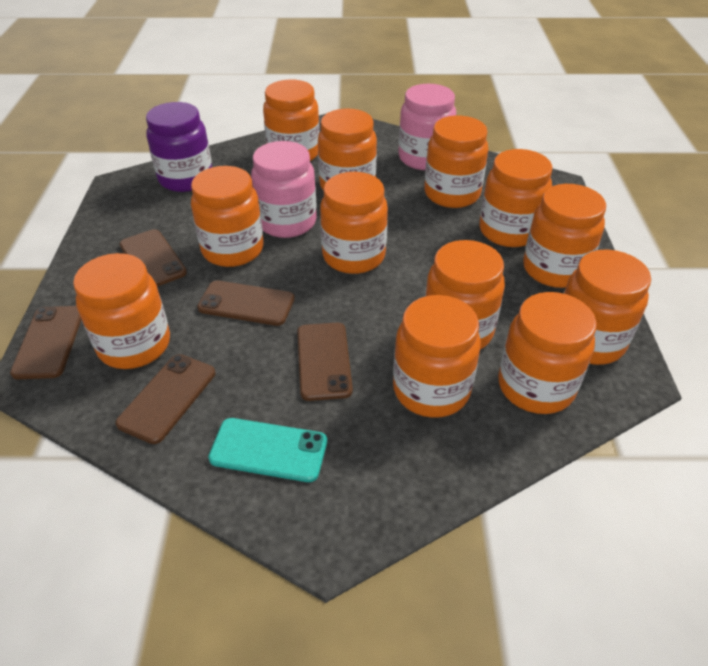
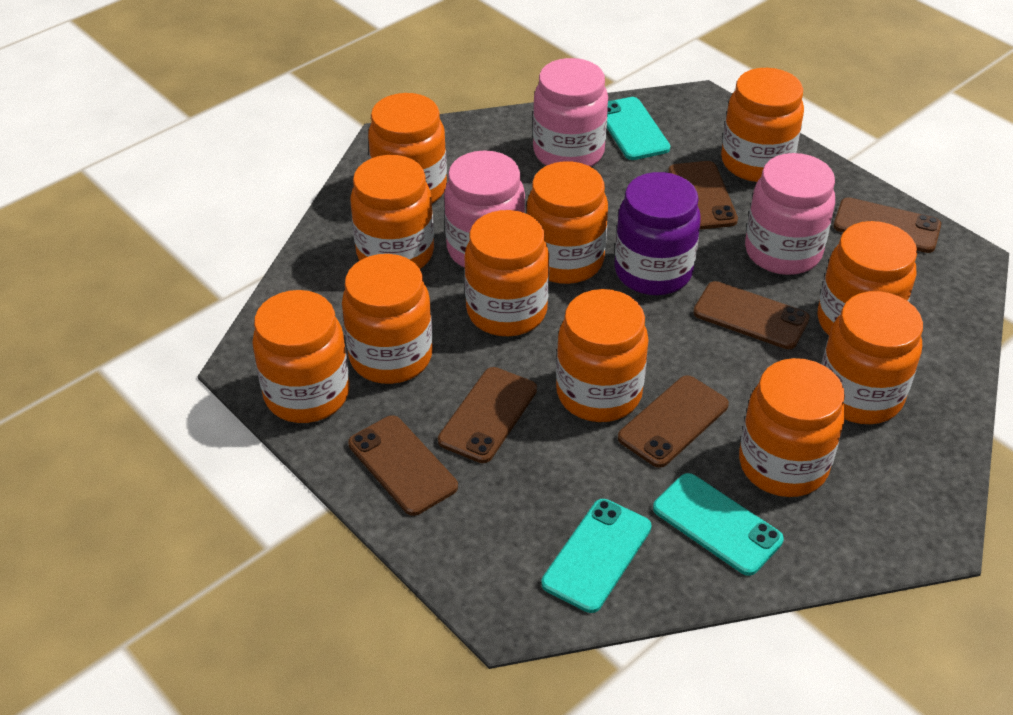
brown phone: [10,306,81,379] [115,354,215,444] [119,229,187,287] [197,280,295,326] [297,323,353,401] = 5 -> [348,415,458,516] [438,367,537,463] [618,375,729,468] [668,161,738,230] [693,281,810,349] [833,197,941,253] = 6
orange jar: [73,253,170,369] [191,166,264,267] [263,79,320,161] [318,109,377,191] [320,172,388,274] [393,295,481,418] [424,116,488,208] [425,240,505,350] [479,149,552,247] [498,292,597,414] [523,184,606,288] [563,249,651,365] = 12 -> [252,290,350,423] [342,254,433,384] [350,155,434,269] [368,93,447,203] [464,210,549,336] [527,161,608,284] [556,289,649,422] [721,68,804,182] [739,358,845,497] [818,221,917,335] [821,291,923,424] = 11
pink jar: [251,141,317,238] [398,84,456,170] = 2 -> [444,150,525,268] [533,58,608,167] [745,153,835,275] = 3
turquoise phone: [208,418,327,482] = 1 -> [541,499,651,613] [607,97,670,160] [653,473,784,576] = 3

